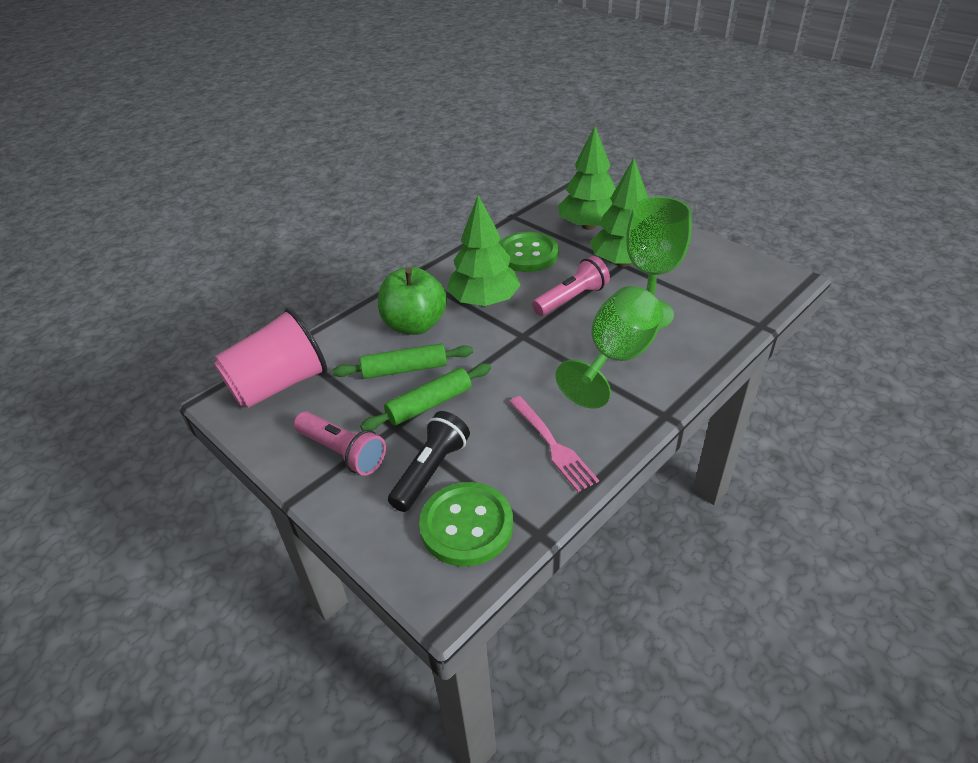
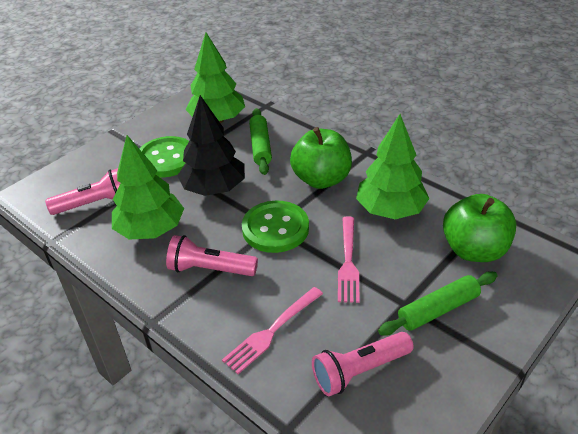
black flashlight: [388,411,470,512] = 1 -> none = 0
black tree: none = 0 -> [177,95,245,196] = 1
green apple: [378,267,447,335] = 1 -> [290,127,352,189] [443,194,516,262] = 2
green goblet: [555,286,664,409] [626,197,692,329] = 2 -> none = 0
pink cup: [214,308,327,408] = 1 -> none = 0
pink flashlight: [294,411,386,476] [532,256,610,316] = 2 -> [45,168,120,215] [166,235,258,276] [312,332,414,396] = 3
pink fork: [509,396,599,492] = 1 -> [222,287,323,374] [338,217,360,303] = 2

